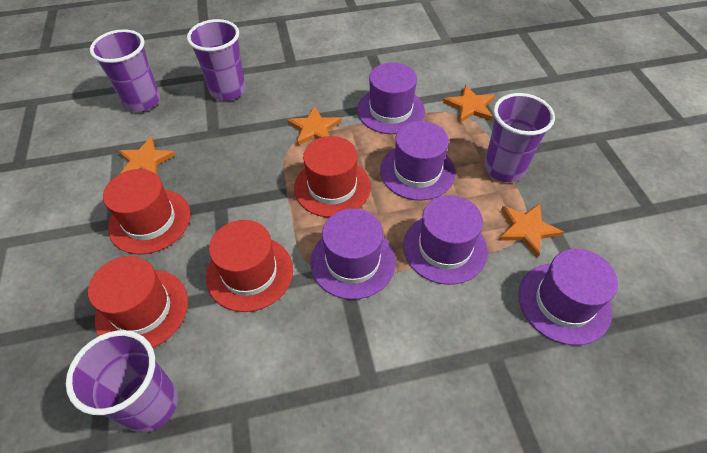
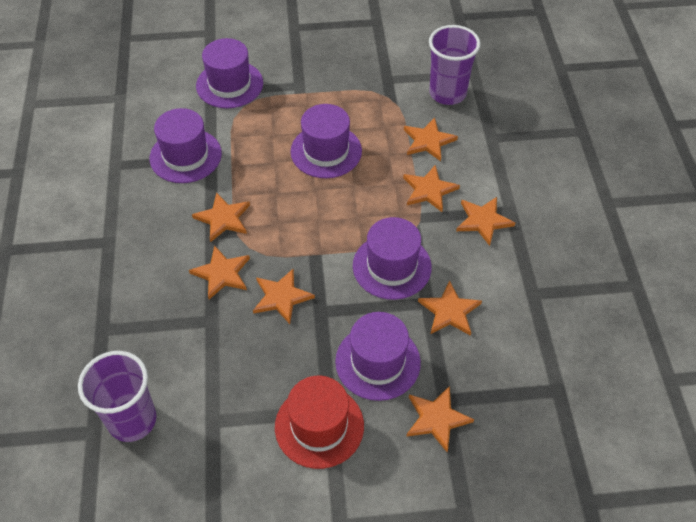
orange star: [119,136,176,175] [287,106,341,146] [443,85,495,123] [499,204,564,257] = 4 -> [189,245,250,299] [192,192,250,242] [253,269,315,324] [403,165,460,212] [404,118,458,161] [407,386,474,452] [418,281,482,336] [456,197,515,246] = 8
purple cup: [66,330,178,433] [90,29,160,112] [187,19,246,101] [484,93,555,182] = 4 -> [78,351,156,442] [429,25,480,105] = 2
red hat: [88,256,188,348] [103,169,190,255] [206,220,293,312] [294,136,371,217] = 4 -> [275,376,364,469] = 1

